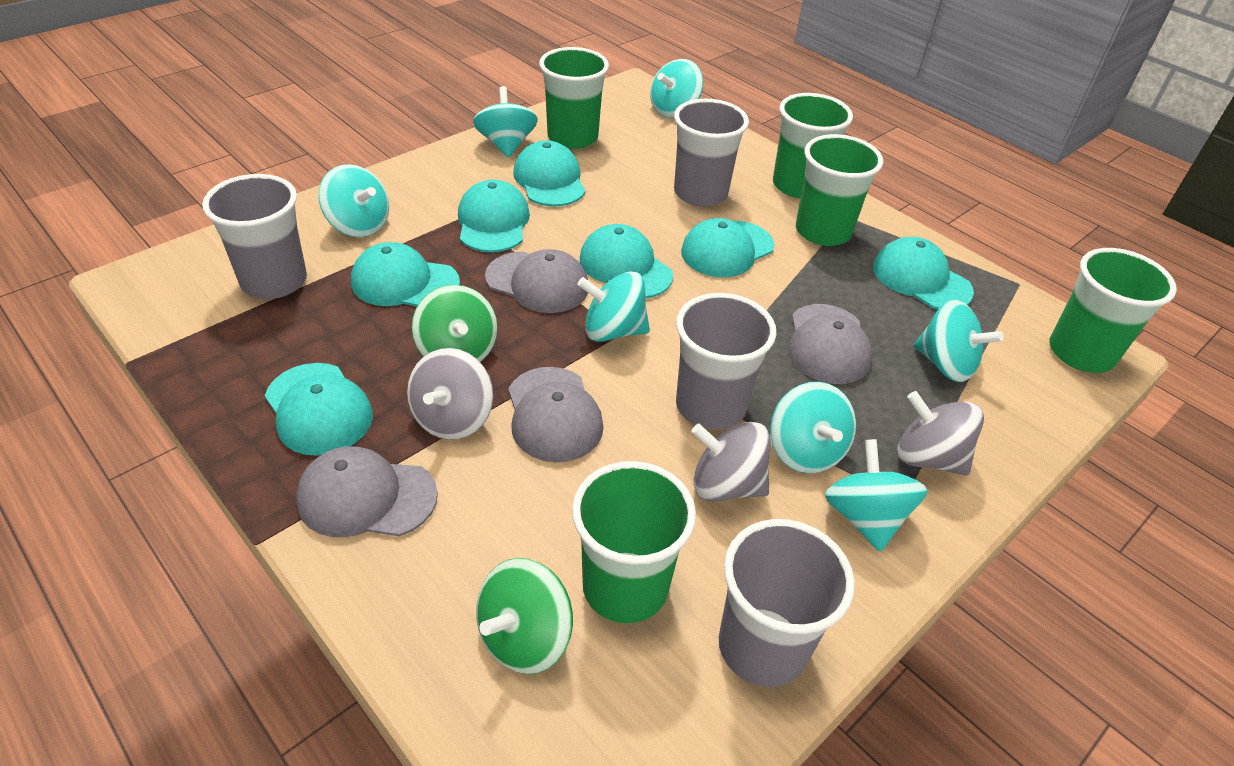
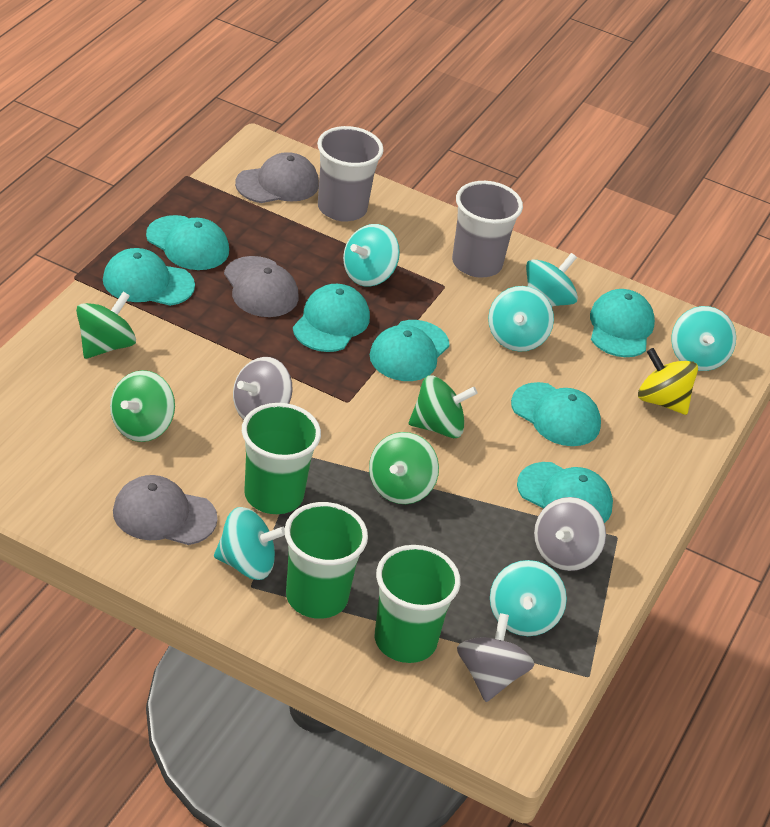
green cup: [539,47,609,149] [572,461,696,623] [773,93,853,198] [796,134,883,246] [1049,248,1177,373] = 5 -> [242,403,321,514] [284,502,368,619] [375,545,461,663] = 3
green spinning top: [412,285,498,362] [476,558,573,674] = 2 -> [76,292,136,359] [110,370,175,442] [369,432,439,504] [409,375,478,438] = 4
grey cap: [296,447,438,537] [485,249,588,313] [508,367,604,462] [788,304,872,384] = 4 -> [113,475,218,545] [224,256,299,317] [235,152,319,203] = 3
grey cup: [202,174,307,299] [674,99,749,207] [676,293,776,430] [719,519,855,687] = 4 -> [317,126,384,222] [452,181,523,277] = 2
turquoise spinning top: [319,164,389,237] [473,86,538,158] [578,271,650,342] [650,59,703,118] [770,382,856,474] [825,439,928,552] [914,300,1004,382] = 7 -> [214,507,285,580] [343,224,400,287] [488,286,554,352] [490,560,567,636] [526,253,578,306] [671,306,736,371] = 6
yellow spinning top: none = 0 -> [638,348,698,415] = 1

